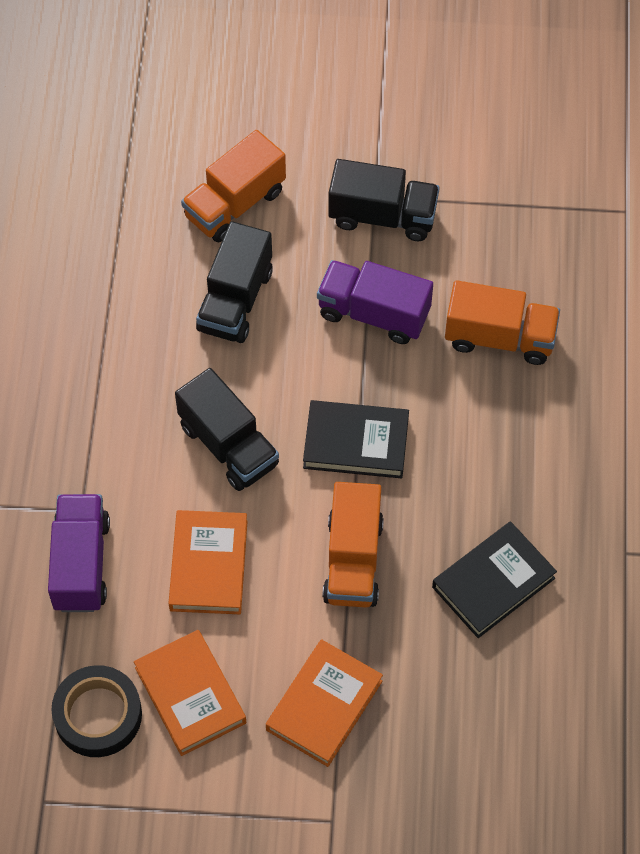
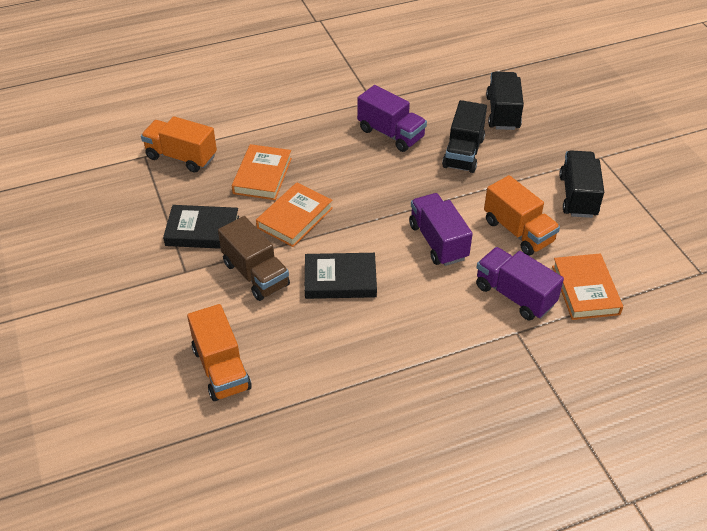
black tape: [51,665,142,757] = 1 -> none = 0
brown truck: none = 0 -> [218,216,290,301] = 1
purple truck: [48,494,110,612] [317,260,433,344] = 2 -> [357,85,427,152] [409,193,473,266] [476,247,564,320] = 3

